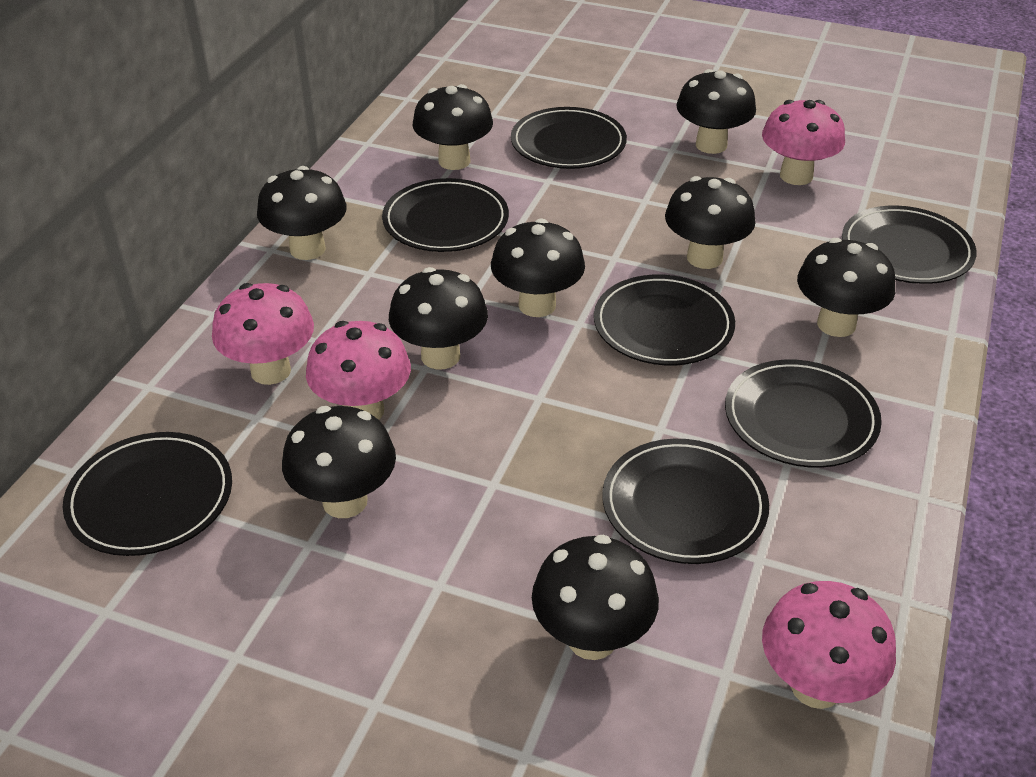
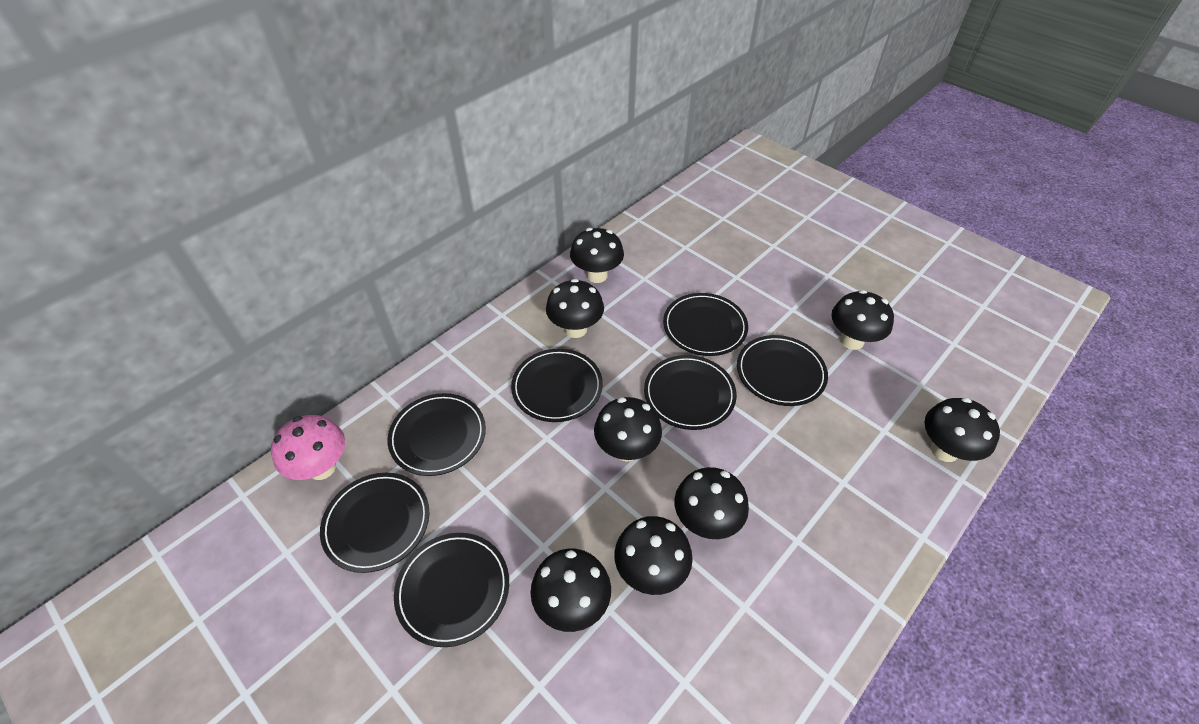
black mushroom: [257,166,347,260] [282,406,396,518] [389,267,488,369] [413,84,493,170] [491,218,585,317] [532,535,659,660] [665,176,756,269] [676,69,756,154] [797,238,895,337] = 9 -> [530,548,611,632] [546,279,604,338] [570,228,624,283] [594,397,662,461] [614,516,693,595] [674,467,749,539] [832,290,894,350] [925,397,1000,462] = 8
pink mushroom: [212,283,314,385] [306,321,411,420] [762,100,845,185] [762,581,896,709] = 4 -> [271,415,345,480] = 1

